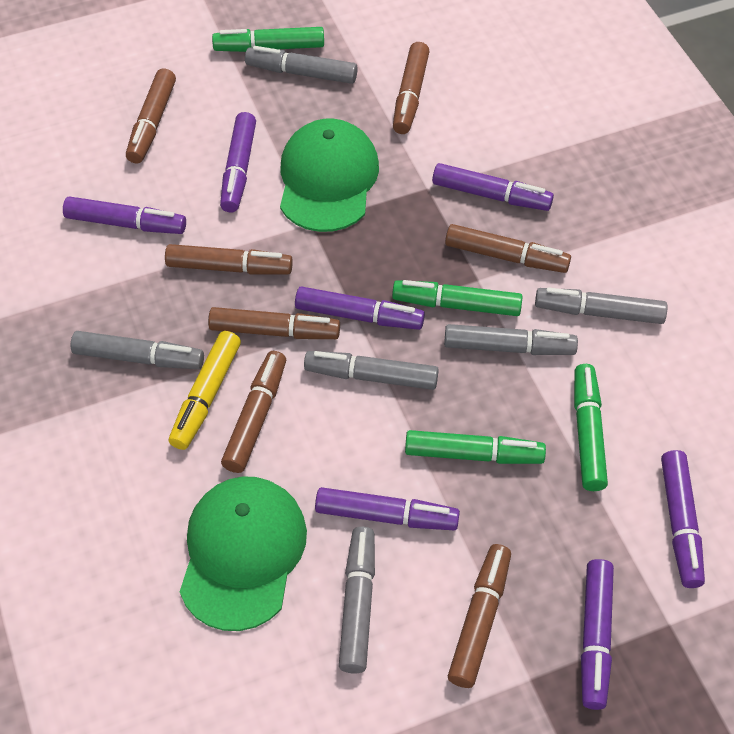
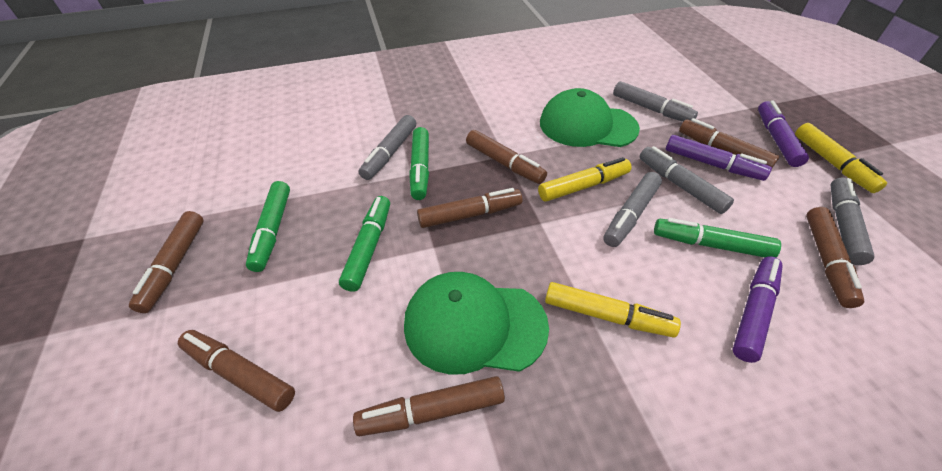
grey marker: [71,331,204,369] [245,46,358,84] [304,351,439,390] [339,527,375,673] [444,324,578,355] [535,287,667,324] = 6 -> [359,115,416,180] [604,172,662,247] [613,81,698,122] [640,146,734,214] [831,178,875,265] = 5
purple marker: [63,196,186,234] [220,112,256,213] [295,286,425,330] [315,487,460,530] [432,163,554,211] [581,559,614,710] [661,450,705,588] = 7 -> [666,135,772,181] [732,256,783,363] [758,100,809,167] = 3
yellow marker: [169,331,241,450] = 1 -> [538,157,632,202] [545,282,681,338] [795,123,887,193] = 3

